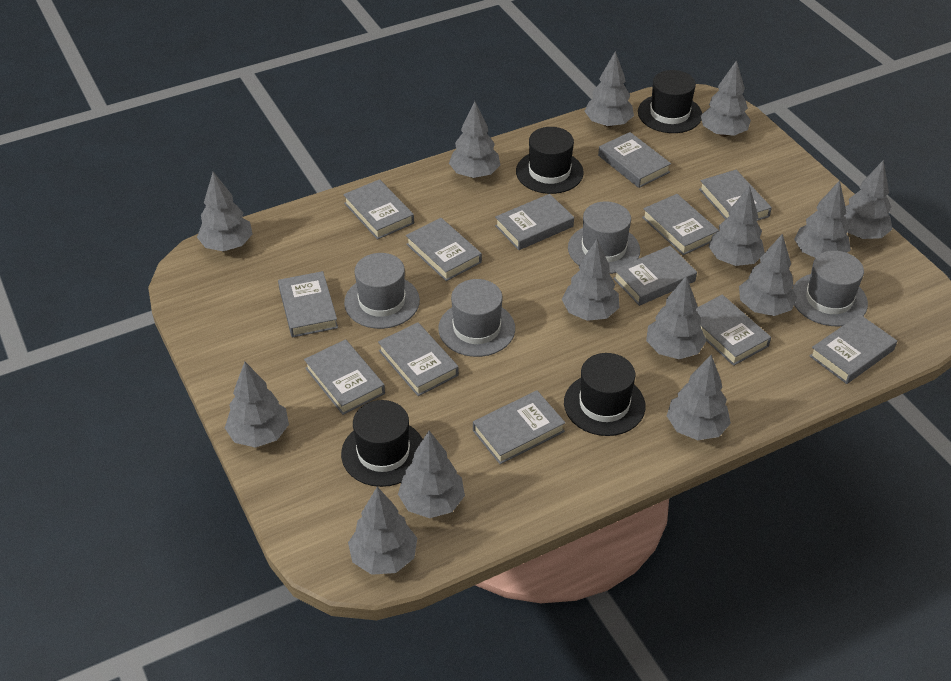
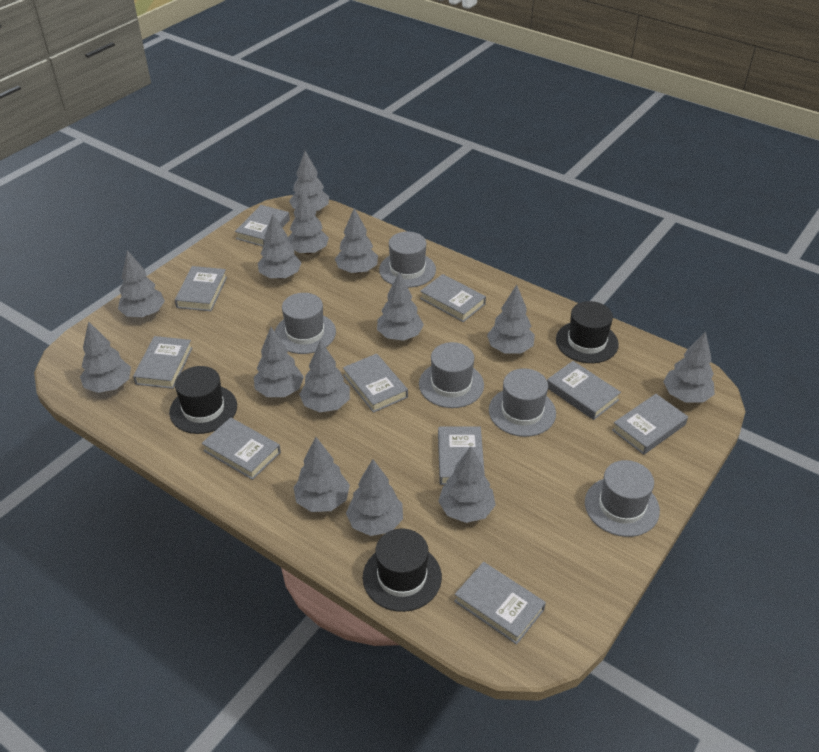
black hat: [341,400,423,487] [516,127,584,194] [564,353,645,436] [638,70,702,133] = 4 -> [169,366,237,434] [363,529,442,612] [556,301,619,363] = 3
grey book: [278,271,338,337] [304,339,385,415] [343,179,414,240] [378,322,459,396] [406,218,482,281] [473,391,565,464] [495,194,574,250] [598,132,671,188] [613,246,697,306] [642,194,719,255] [696,295,771,366] [699,170,772,221] [810,314,897,384] = 13 -> [133,336,192,389] [175,266,227,311] [202,417,281,480] [235,205,290,247] [343,354,408,413] [420,274,486,322] [438,427,485,485] [454,562,546,645] [547,361,621,420] [612,394,688,455] = 10
grey hat: [344,253,420,329] [438,279,515,357] [568,201,640,274] [792,251,868,326] = 4 -> [275,293,336,354] [379,232,436,288] [419,342,484,408] [489,368,556,437] [585,460,660,537] = 5

